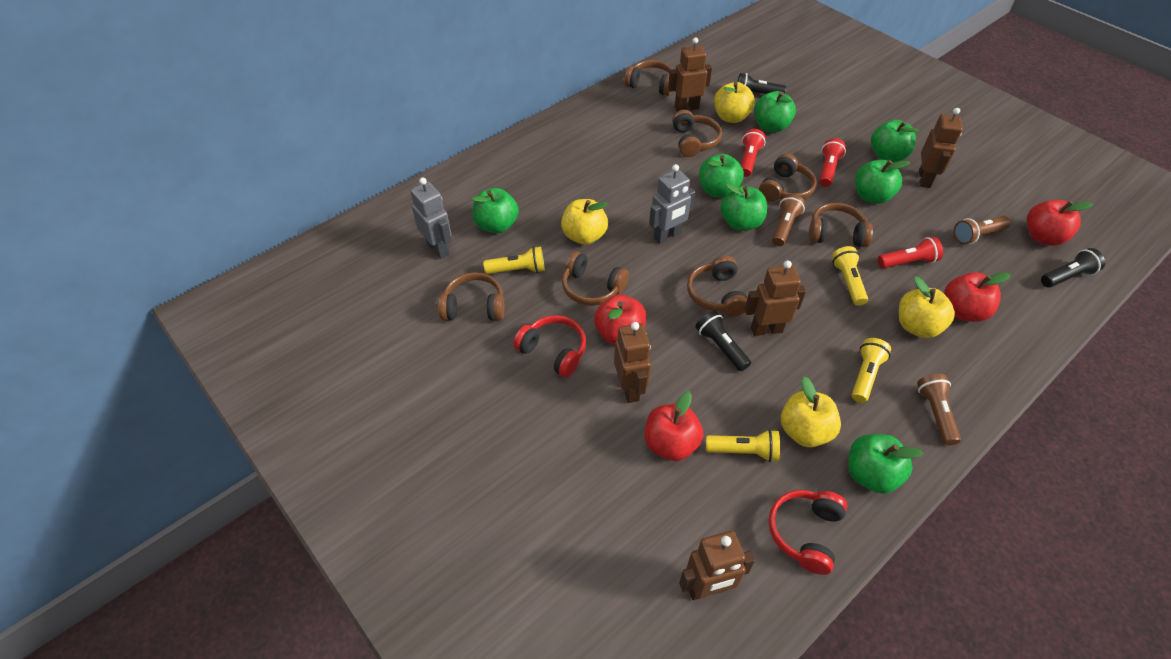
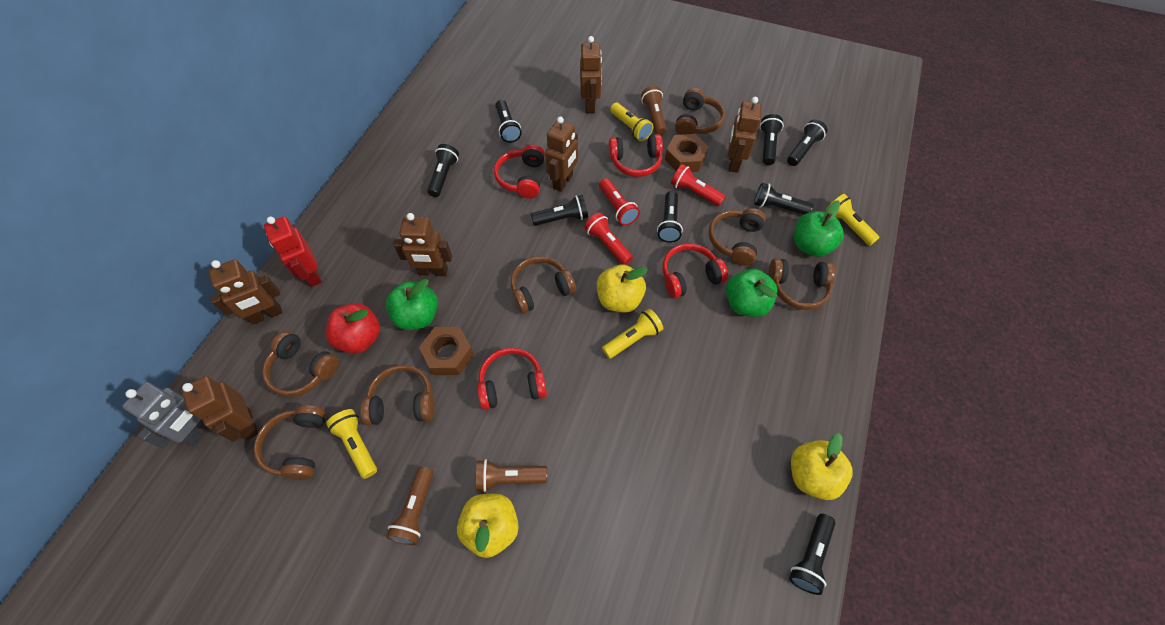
black flashlight: [695,311,751,371] [737,73,786,94] [1041,248,1105,287] = 3 -> [427,144,459,197] [495,100,522,143] [531,195,588,226] [657,191,683,243] [754,183,813,215] [760,114,784,165] [787,120,828,166] [789,514,835,595] = 8
brown nut: none = 0 -> [419,327,474,375] [665,134,709,172] = 2
brown robot: [614,322,651,403] [668,37,712,112] [679,531,755,600] [745,261,806,336] [919,108,963,188] = 5 -> [181,376,259,442] [209,259,282,325] [394,213,452,276] [545,116,578,192] [580,36,602,113] [728,97,762,173] = 6
green apple: [472,188,519,233] [699,154,744,198] [721,183,767,231] [754,91,796,132] [848,434,923,494] [855,160,910,204] [871,120,919,162] = 7 -> [386,279,438,330] [726,269,778,317] [794,200,844,257] = 3
grey robot: [410,178,452,259] [649,164,695,244] = 2 -> [122,382,209,448] = 1
red apple: [594,294,646,345] [645,391,703,461] [944,272,1011,322] [1027,200,1093,246] = 4 -> [326,303,380,354] = 1
red headphones: [513,315,586,378] [768,490,847,575] = 2 -> [477,348,547,410] [494,145,545,198] [609,134,663,177] [662,244,728,299] = 4
red robot: none = 0 -> [264,216,322,287] = 1
yellow apple: [561,199,608,245] [714,82,755,123] [781,377,841,447] [899,277,955,338] = 4 -> [457,494,519,558] [597,265,648,312] [791,433,853,500] = 3

